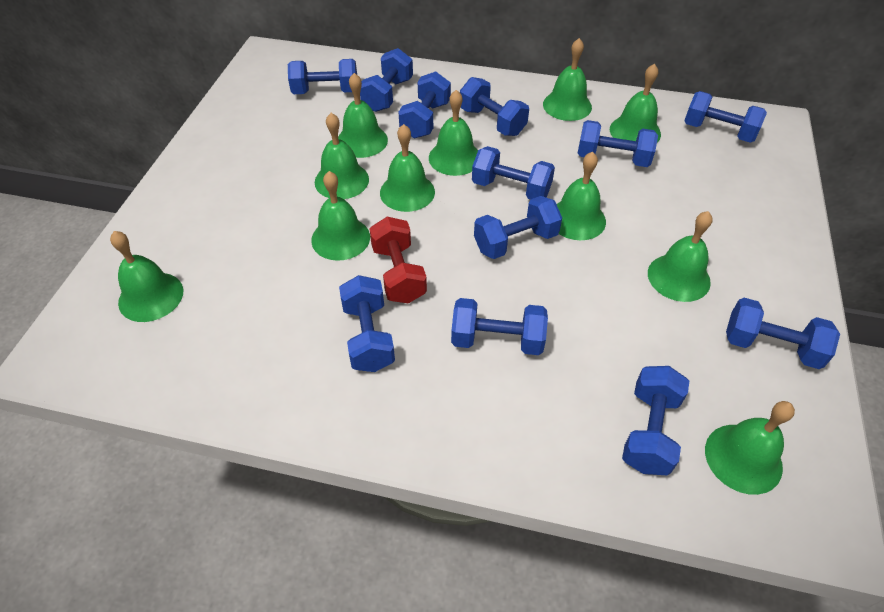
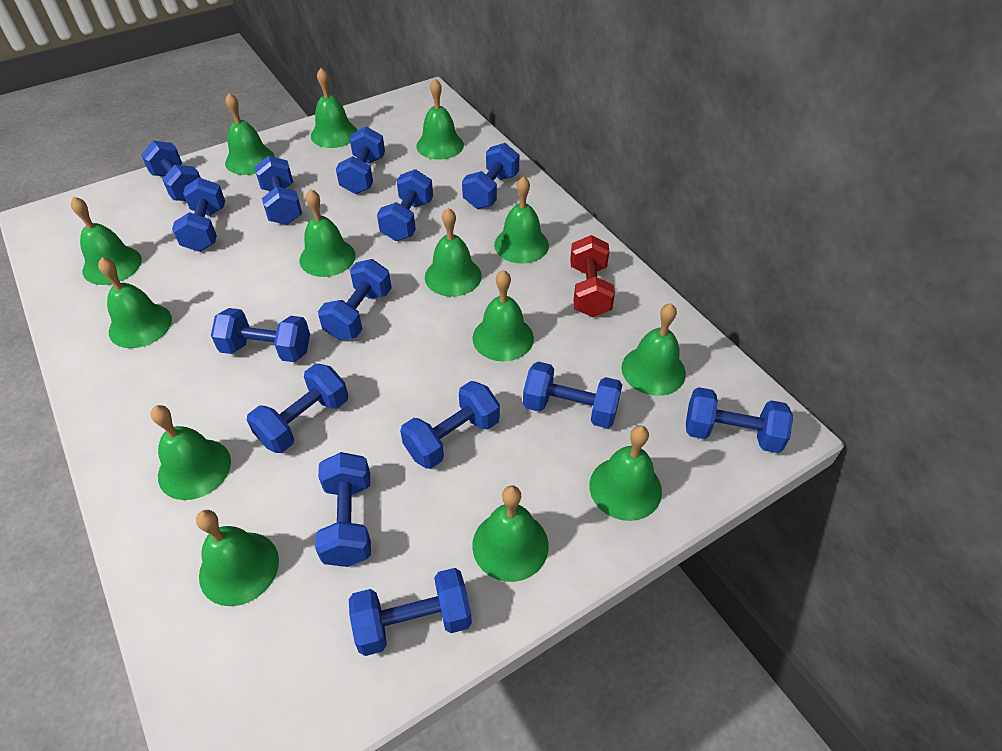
blue dumbbell: [288,59,357,94] [339,275,395,372] [360,48,413,112] [398,71,451,138] [451,298,548,355] [460,77,529,136] [472,146,555,199] [474,196,562,259] [578,120,658,167] [622,366,689,475] [684,91,767,143] [726,298,840,369] = 12 -> [141,141,201,201] [172,177,225,252] [211,308,310,362] [247,364,348,453] [255,156,302,225] [315,452,371,567] [318,259,392,340] [336,127,385,194] [349,568,472,656] [377,169,433,241] [400,381,500,469] [462,143,519,209] [523,362,622,429] [686,387,793,453] = 14
green bell: [110,231,183,322] [311,171,370,261] [315,113,369,199] [338,73,388,158] [380,124,435,212] [429,90,478,176] [543,38,592,121] [557,152,606,240] [610,63,661,143] [648,211,712,302] [705,401,795,495] = 11 -> [71,197,142,285] [98,257,172,348] [151,405,231,500] [196,510,279,606] [225,93,275,175] [300,189,356,277] [311,68,357,148] [416,79,464,160] [425,208,482,297] [472,270,534,361] [472,485,549,582] [494,176,549,264] [589,426,662,521] [621,303,686,396] = 14

